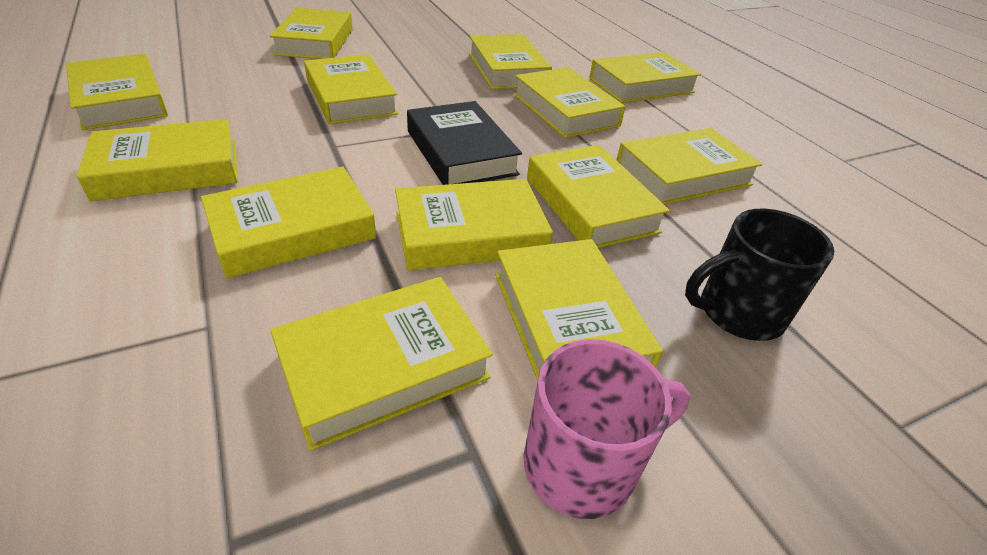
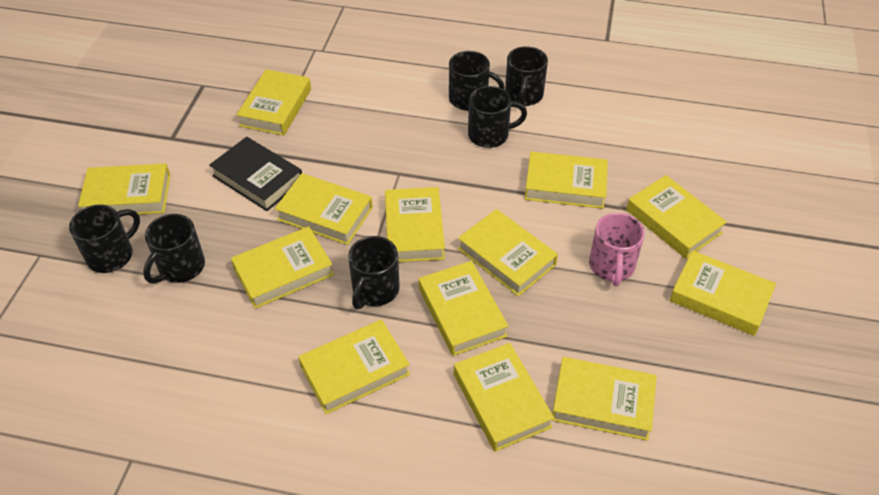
black mug: [685,209,834,341] = 1 -> [69,205,140,273] [143,214,205,284] [348,236,400,309] [449,51,505,111] [468,86,527,148] [505,46,548,106] = 6

